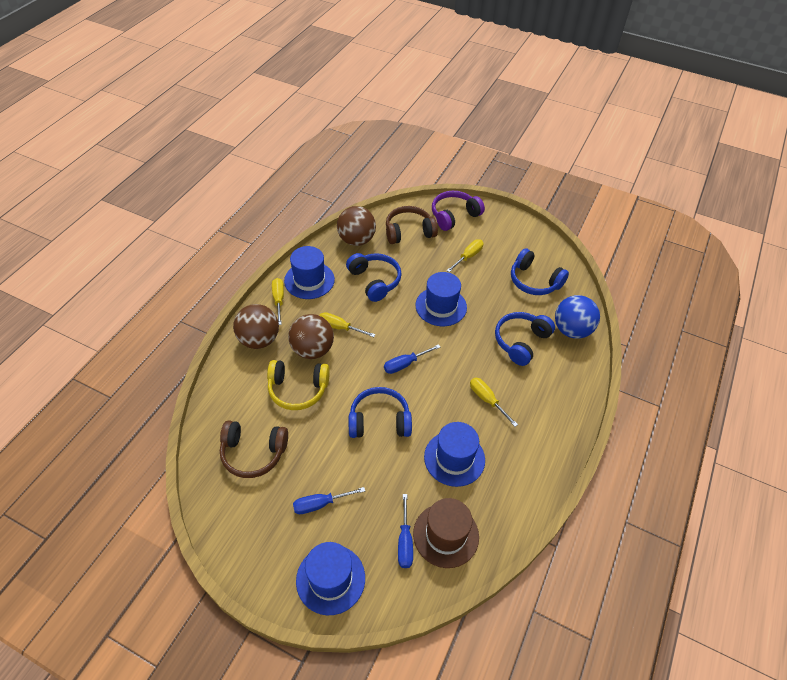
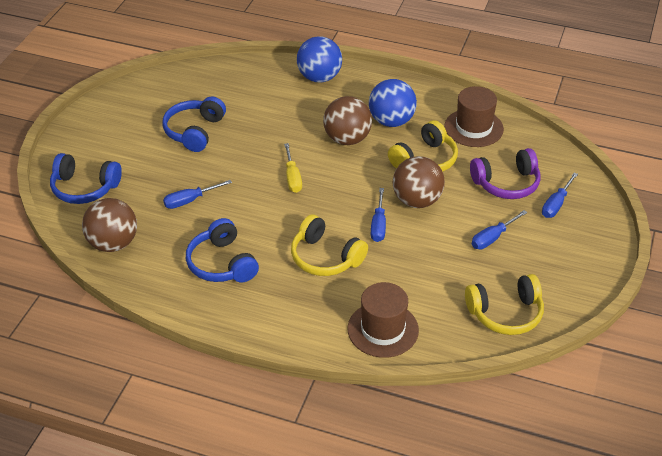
blue ball: [555,295,600,339] = 1 -> [297,36,342,83] [369,79,417,127] = 2
blue hat: [284,246,335,299] [296,542,365,615] [415,272,467,326] [424,422,485,487] = 4 -> none = 0
blue headphones: [346,253,402,302] [349,387,412,438] [495,312,555,366] [511,248,569,295] = 4 -> [50,153,122,204] [163,96,226,152] [186,218,259,283] = 3
blue screwdriver: [293,487,365,514] [384,344,440,374] [398,494,413,568] = 3 -> [163,180,232,209] [371,188,386,242] [472,210,528,249] [542,172,578,218] = 4
brown hat: [413,498,479,568] = 1 -> [348,282,419,358] [445,86,504,147] = 2
brown headphones: [220,420,288,478] [386,206,438,244] = 2 -> none = 0
yellow headphones: [267,360,330,410] = 1 -> [291,215,368,276] [388,120,458,172] [465,274,544,335] = 3
yellow screwdriver: [272,278,284,325] [319,312,376,337] [447,239,484,272] [470,378,518,427] = 4 -> [284,143,302,193] = 1

